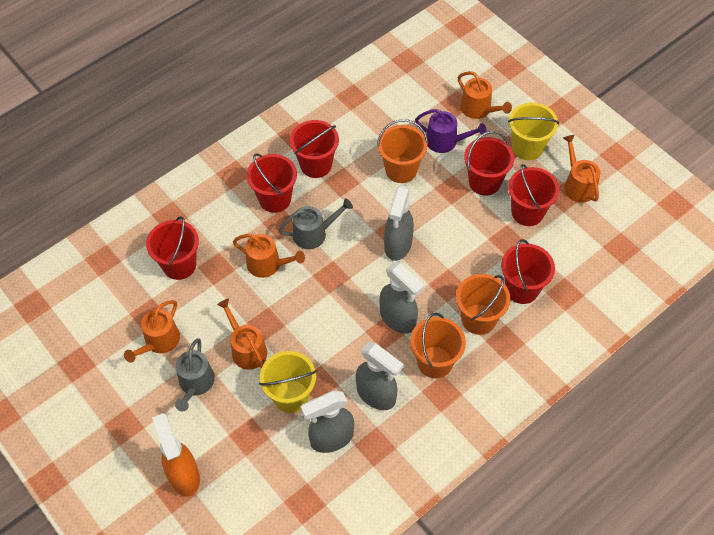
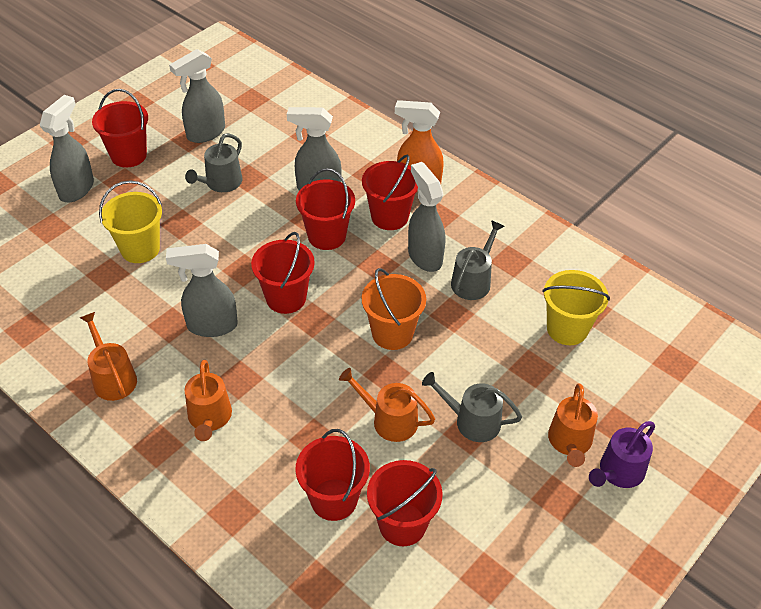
grey spray bottle: [301,391,354,453] [356,342,404,410] [380,262,424,334] [384,185,414,261] = 4 -> [40,95,94,202] [166,244,238,337] [169,49,225,143] [287,107,342,191] [408,162,445,272] = 5
grey watering can: [175,338,215,411] [279,198,353,249] = 2 -> [185,133,243,192] [422,372,522,442] [451,220,504,300] = 3
orange bucket: [377,119,428,183] [410,313,466,378] [456,274,511,335] = 3 -> [362,268,426,350] = 1
orange watering can: [124,300,180,363] [217,299,267,370] [233,234,305,278] [458,71,512,119] [563,135,600,203] = 5 -> [80,312,137,401] [184,360,232,441] [339,368,435,442] [548,383,598,467] = 4

